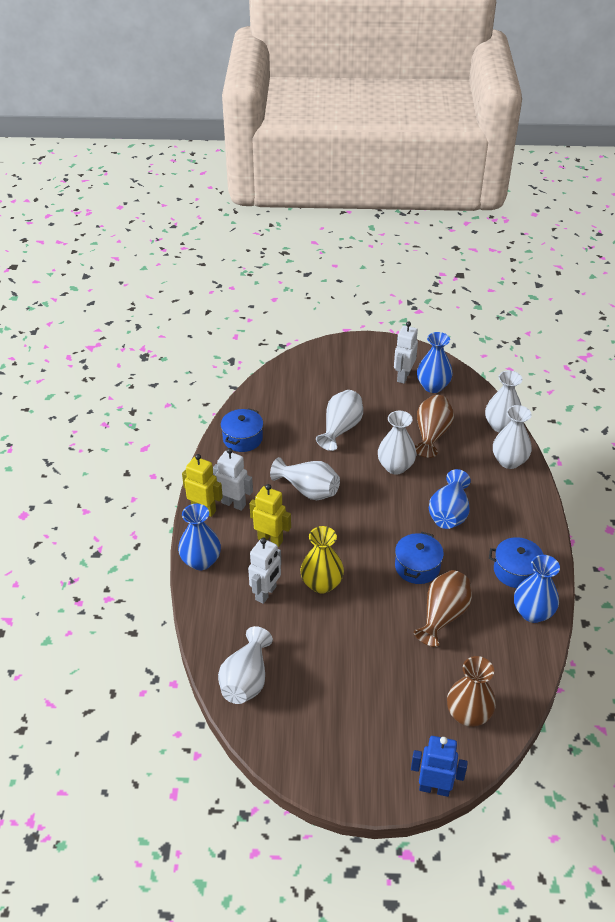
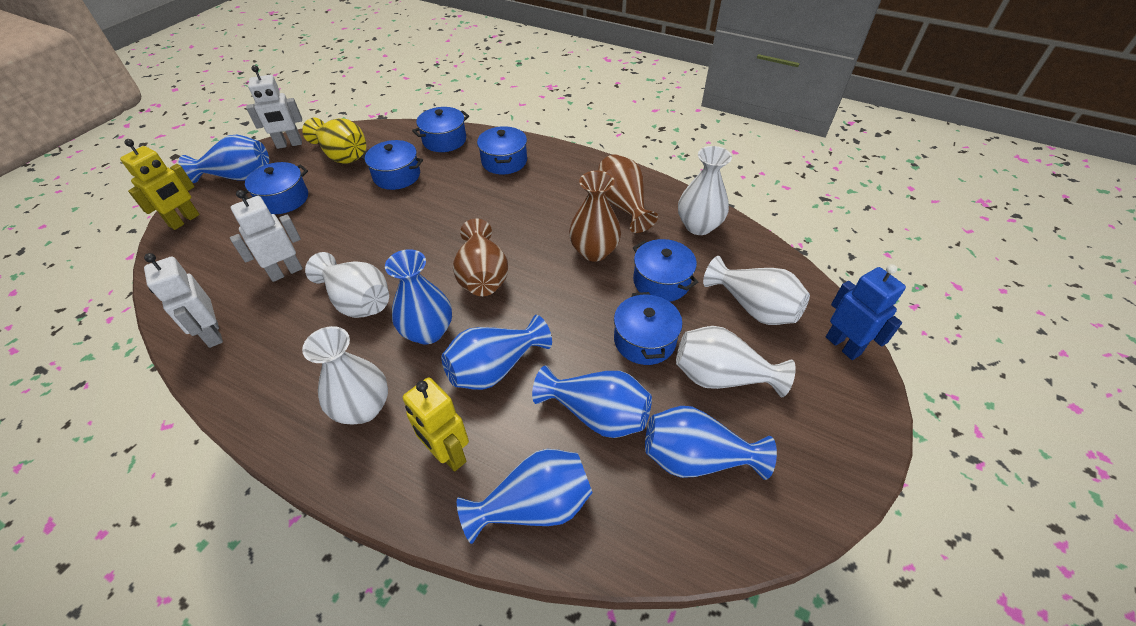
blue pot: [221,408,263,452] [395,532,444,584] [489,537,544,588] = 3 -> [244,162,308,214] [361,140,423,190] [412,107,469,152] [477,126,527,174] [614,292,683,365] [633,239,698,302] = 6
blue vase: [178,504,221,570] [417,332,453,393] [429,469,471,529] [514,555,560,623] = 4 -> [179,135,269,183] [385,249,452,344] [441,315,552,390] [457,449,593,544] [532,366,652,438] [645,406,777,480] = 6
white vase: [218,626,273,704] [270,457,340,500] [316,390,363,451] [378,411,416,475] [485,371,522,433] [493,405,532,469] = 6 -> [302,326,388,425] [305,252,389,318] [676,326,796,397] [678,146,732,235] [703,256,810,325] = 5

